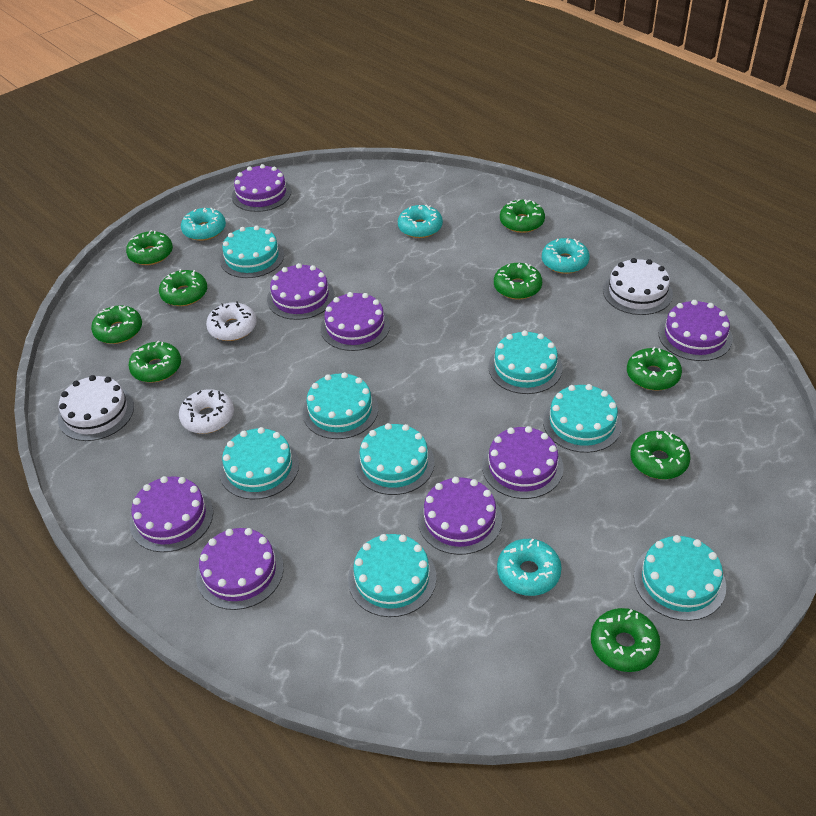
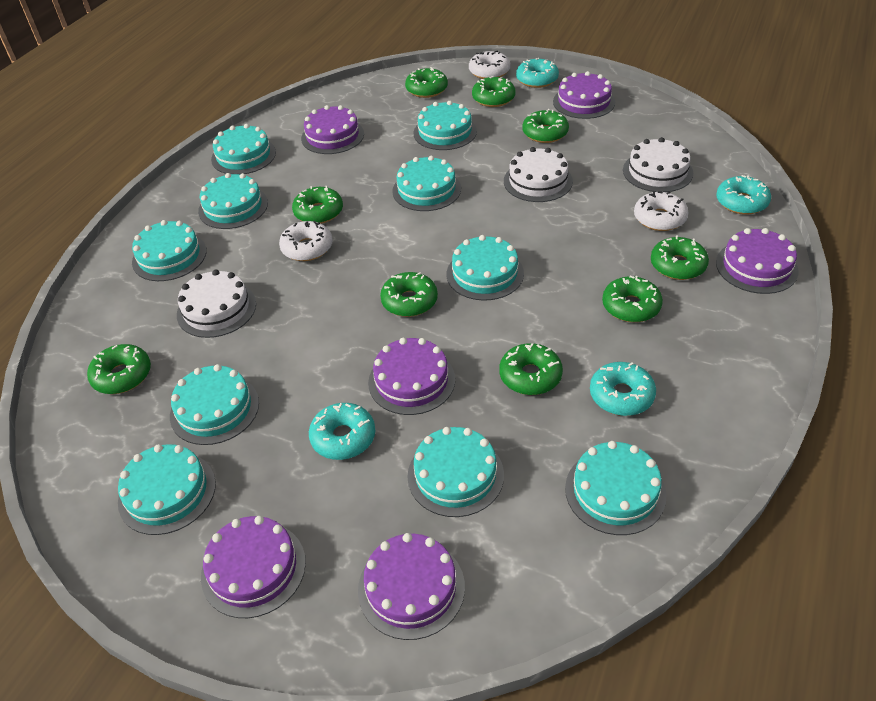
purple cake: [130,476,213,552] [196,528,284,610] [232,164,291,212] [267,263,334,320] [321,292,390,351] [418,477,502,555] [482,426,564,499] [658,300,733,361] = 8 -> [201,516,306,618] [301,105,364,154] [358,533,465,640] [368,338,455,415] [553,71,615,119] [716,228,799,294] = 6
turquoise cake: [219,427,299,499] [220,225,284,278] [303,372,378,439] [348,534,437,617] [355,423,435,495] [488,330,562,394] [543,384,622,453] [634,535,726,621] = 8 -> [118,444,216,535] [132,220,207,281] [170,364,259,445] [198,173,268,229] [211,124,276,174] [392,156,461,211] [407,427,504,517] [414,101,477,150] [447,235,524,301] [565,441,666,535] = 10
white cake: [58,375,134,441] [603,258,673,315] = 2 -> [177,269,256,338] [504,147,573,202] [623,137,693,192] = 3
white donut: [179,389,234,434] [206,301,257,341] = 2 -> [279,221,333,261] [469,51,510,79] [634,191,689,231] = 3

